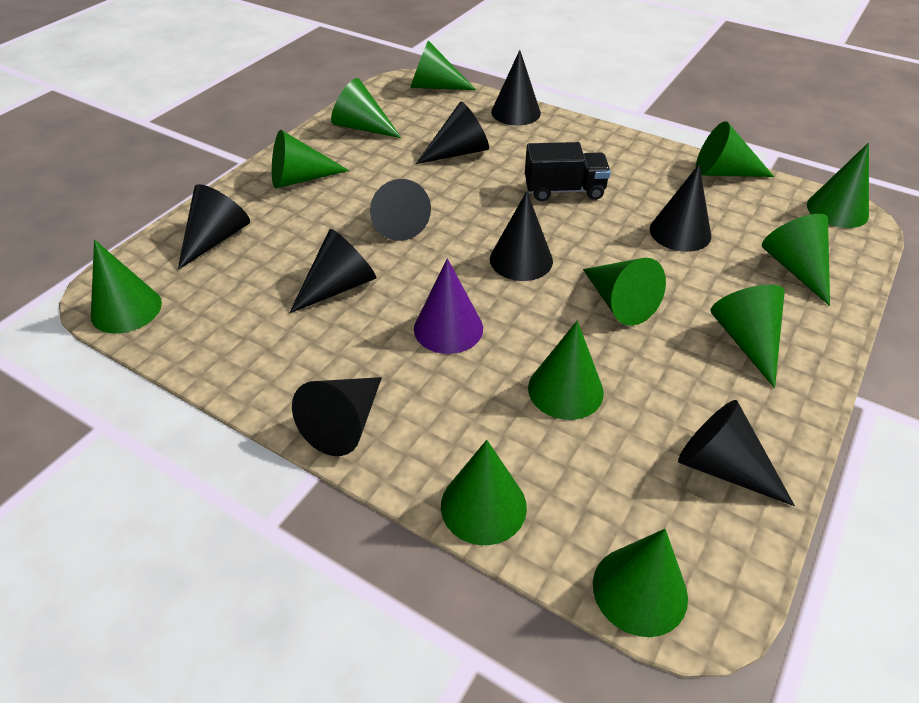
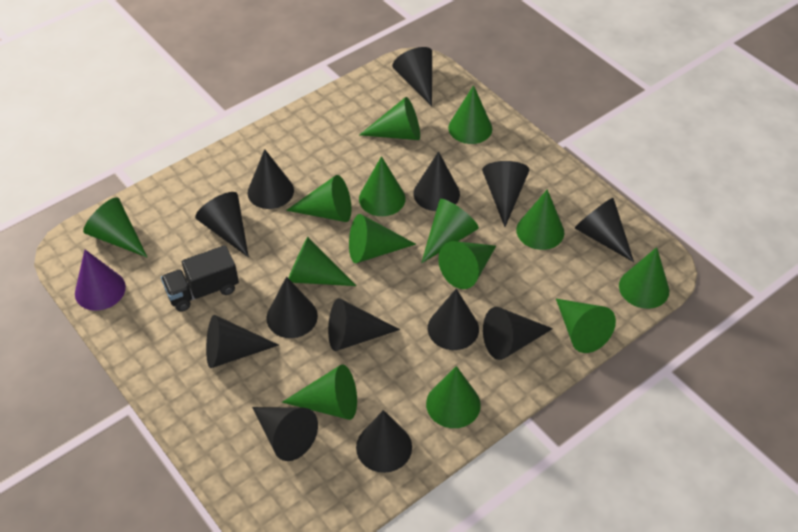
black cone: [178,184,250,270] [289,229,376,313] [292,377,382,456] [370,179,431,241] [416,102,489,164] [490,191,553,281] [491,50,541,126] [650,164,711,252] [678,400,795,506] = 9 -> [195,192,249,257] [206,315,279,368] [247,149,294,209] [252,407,318,461] [266,277,318,338] [328,298,400,351] [356,410,412,473] [392,47,432,107] [414,151,460,211] [428,289,479,350] [482,161,529,227] [483,307,553,360] [575,198,634,262] = 13
green cone: [91,240,162,334] [272,130,349,188] [331,78,402,138] [411,41,476,90] [441,440,527,545] [528,320,604,420] [583,258,666,326] [593,529,688,637] [696,121,774,177] [710,285,785,388] [762,214,830,306] [807,143,869,228] = 12 -> [83,197,147,257] [282,364,357,420] [286,175,351,222] [288,237,356,286] [349,214,416,263] [359,97,420,140] [359,156,406,216] [421,199,479,263] [426,366,481,428] [438,241,496,289] [448,85,492,144] [516,189,564,250] [556,299,616,353] [619,247,669,309] = 14

